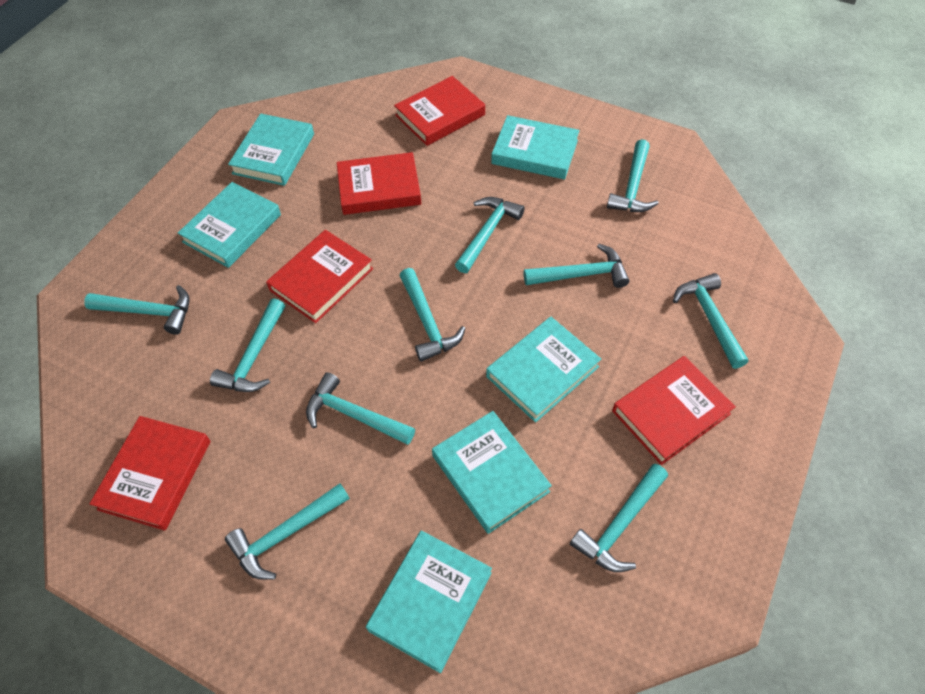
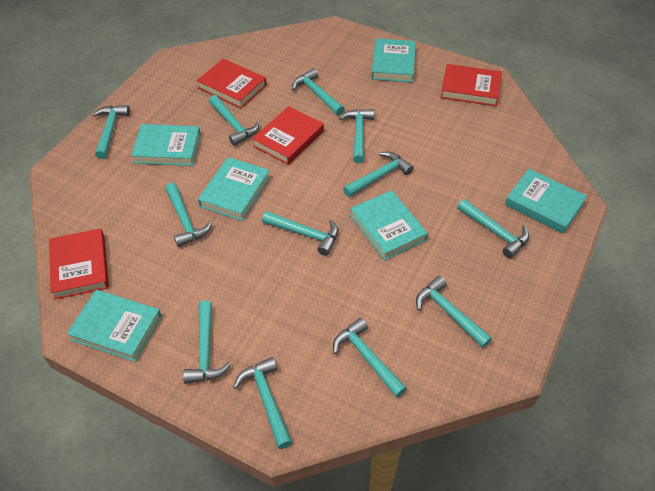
red book: [89,416,211,531] [266,230,373,323] [337,152,421,215] [394,76,485,146] [612,356,736,465] = 5 -> [49,229,109,300] [197,59,267,108] [252,106,324,165] [441,64,502,106] = 4
turquoise hammer: [84,285,190,335] [210,298,285,392] [225,483,350,580] [306,372,415,445] [399,268,466,362] [455,197,525,273] [524,244,629,288] [570,464,668,572] [607,139,659,212] [673,273,749,369] = 10 -> [92,105,130,159] [165,183,212,247] [183,301,231,384] [209,95,259,146] [233,357,292,449] [262,211,338,256] [292,68,344,116] [333,318,407,398] [339,109,374,163] [343,152,414,197] [416,276,492,348] [457,199,529,258] = 12

